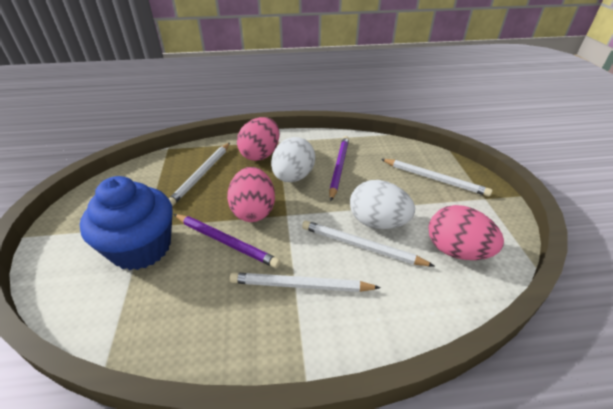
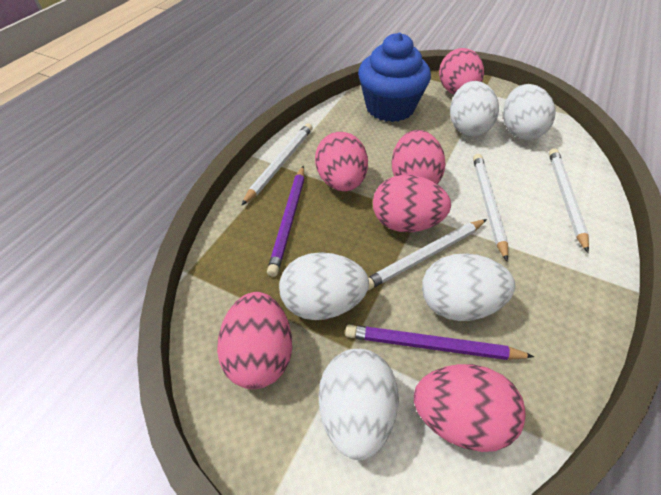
pink egg: [227,167,275,222] [237,117,280,161] [429,205,504,260] = 3 -> [217,292,292,389] [315,132,368,191] [373,175,451,232] [392,130,446,184] [414,364,525,452] [439,48,484,95] = 6
white egg: [271,137,315,182] [350,180,415,229] = 2 -> [279,252,369,320] [319,349,399,460] [422,253,515,321] [450,81,499,136] [503,84,555,140] = 5

